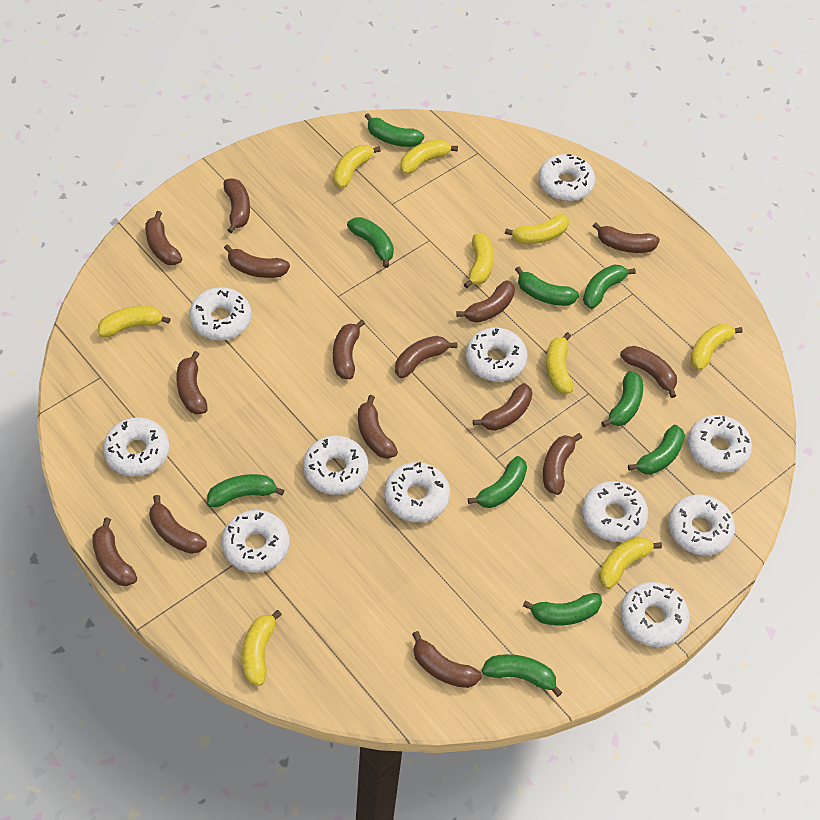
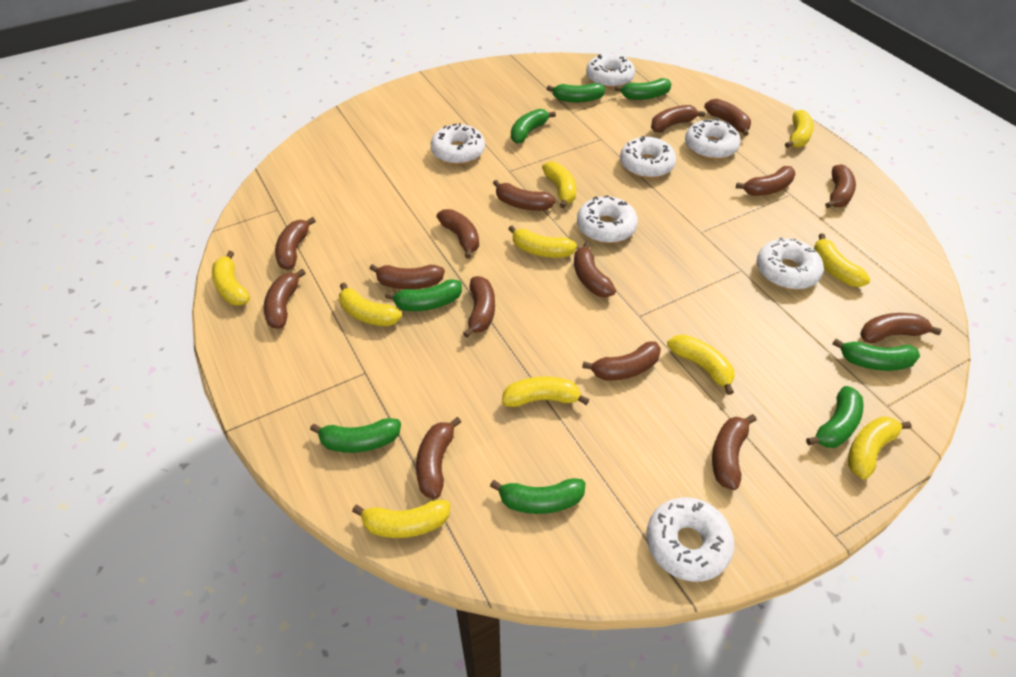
green banana: [207,474,284,507] [347,217,394,268] [365,113,424,147] [468,456,527,508] [482,654,563,697] [515,267,579,306] [523,593,602,625] [583,264,636,309] [601,371,643,427] [628,425,685,475] = 10 -> [310,418,401,453] [385,279,462,311] [490,478,585,514] [511,109,556,144] [547,83,605,102] [614,78,672,100] [806,386,863,448] [832,338,920,371] = 8
white donut: [103,418,169,476] [189,287,251,340] [221,510,289,573] [303,436,368,495] [384,462,450,522] [466,328,528,382] [538,154,595,201] [582,481,648,542] [620,582,689,647] [668,495,735,555] [687,415,752,472] = 11 -> [431,123,485,165] [577,195,638,243] [586,54,635,88] [620,136,676,178] [646,497,734,582] [685,118,741,159] [757,237,824,290] = 7
yellow banana: [98,306,171,337] [242,610,282,686] [333,145,381,188] [400,139,458,174] [464,233,494,288] [505,214,569,244] [546,332,573,393] [599,537,662,589] [690,324,743,370] = 9 -> [212,251,250,305] [339,283,402,326] [352,500,451,538] [502,376,590,407] [508,226,577,258] [542,161,576,208] [667,334,735,395] [785,110,814,148] [814,233,870,287] [848,416,912,479] = 10

